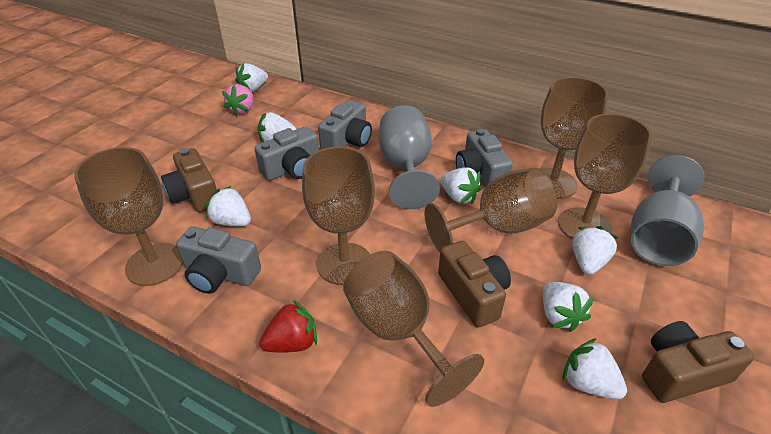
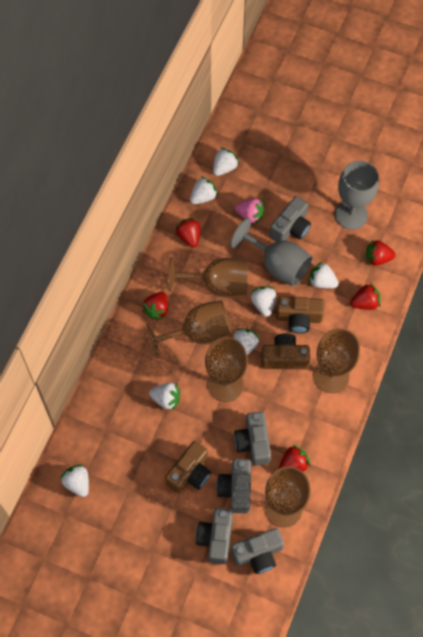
brown goblet: [74,147,183,286] [302,147,375,285] [343,251,484,407] [425,168,557,253] [540,77,608,199] [558,113,652,240] = 6 -> [146,300,232,358] [168,257,248,298] [205,337,248,402] [265,466,311,527] [314,328,360,393] = 5
grey camera: [176,226,261,294] [254,126,319,181] [318,100,372,149] [456,129,513,187] = 4 -> [196,508,233,564] [217,459,251,513] [231,528,284,574] [234,412,271,466] [270,196,311,241] = 5
red strawberry: [259,300,317,353] = 1 -> [142,292,168,320] [176,218,200,248] [279,445,310,472] [350,283,381,310] [366,239,396,266] = 5

